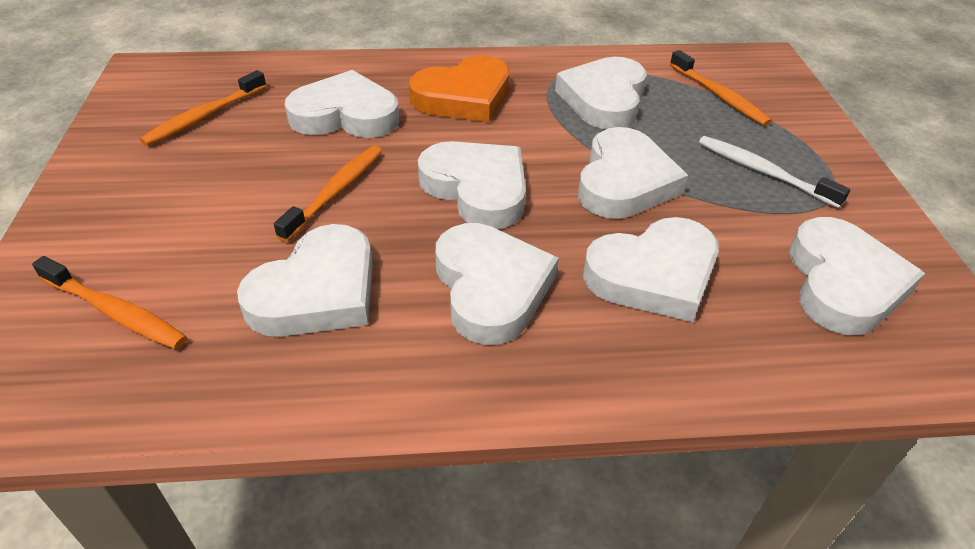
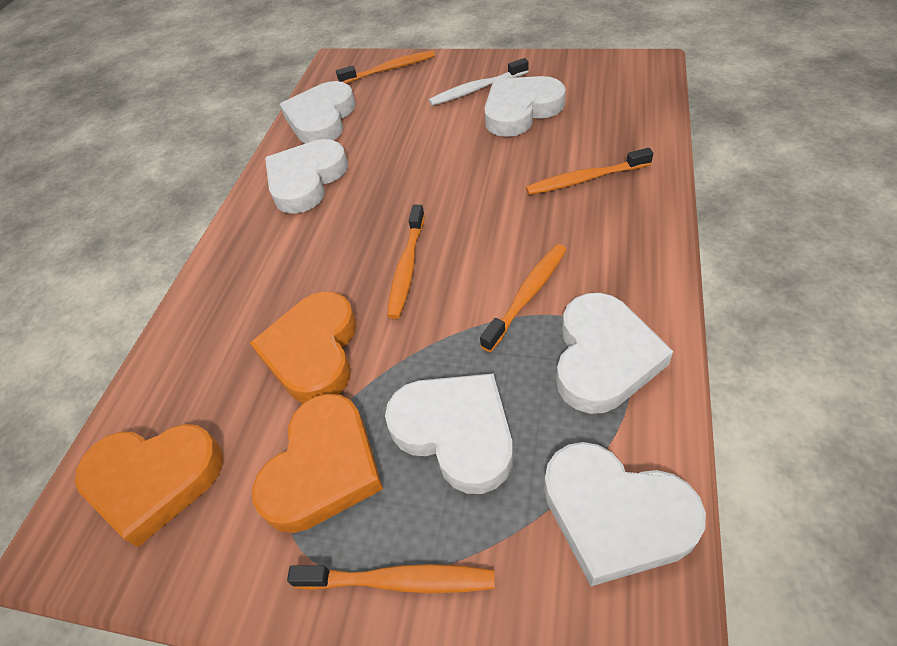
orange heart: [409,55,510,122] = 1 -> [75,424,223,547] [250,291,357,403] [252,393,383,533] = 3
orange toothbrush: [32,256,187,349] [140,70,266,146] [274,146,382,242] [670,50,772,126] = 4 -> [287,564,495,593] [336,50,435,84] [387,205,425,319] [480,244,567,352] [526,148,653,195] = 5
white heart: [237,224,373,337] [285,70,400,138] [418,141,526,229] [436,223,559,345] [555,57,647,129] [578,127,688,219] [583,217,719,322] [789,217,925,335] = 8 -> [265,139,348,214] [280,81,355,144] [385,374,513,494] [485,76,566,137] [544,442,706,586] [556,293,673,414] = 6

